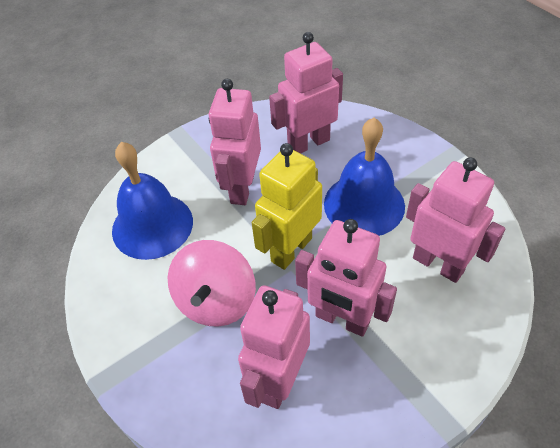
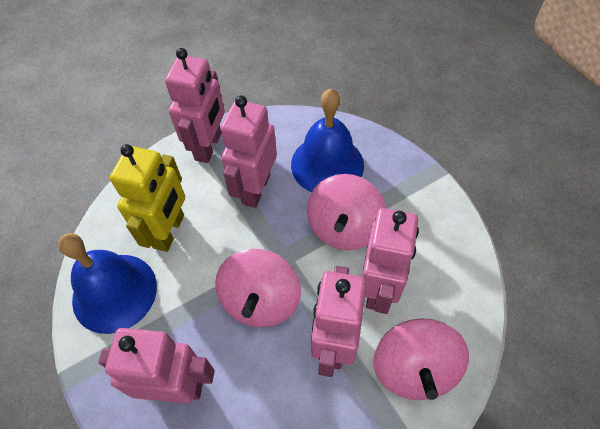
pink spinning top: [168,240,256,327] = 1 -> [215,249,301,327] [307,174,386,250] [373,318,469,400] = 3

